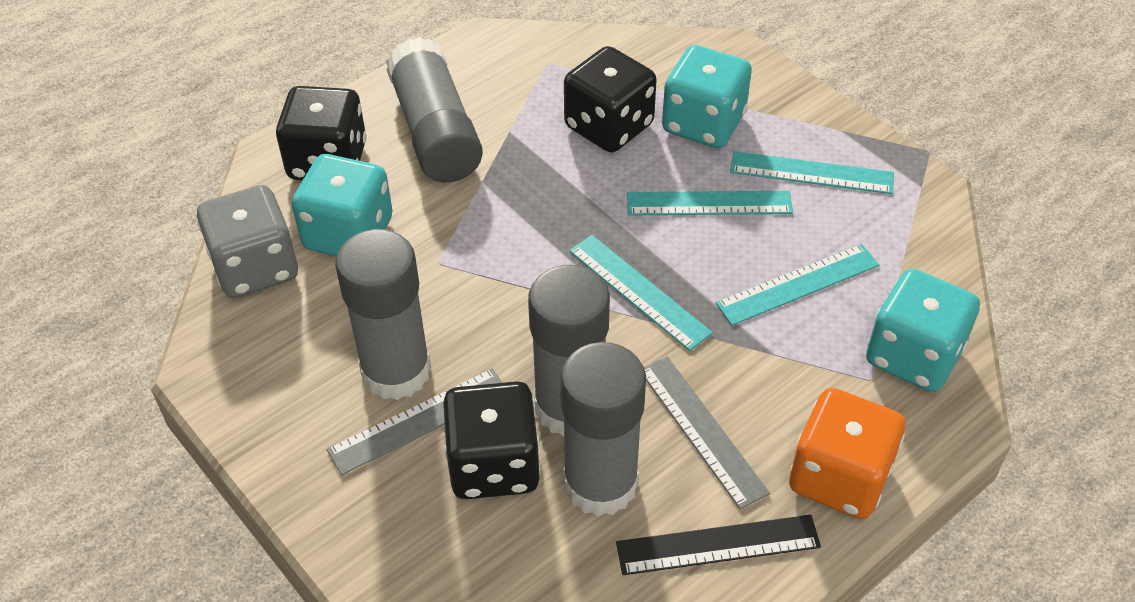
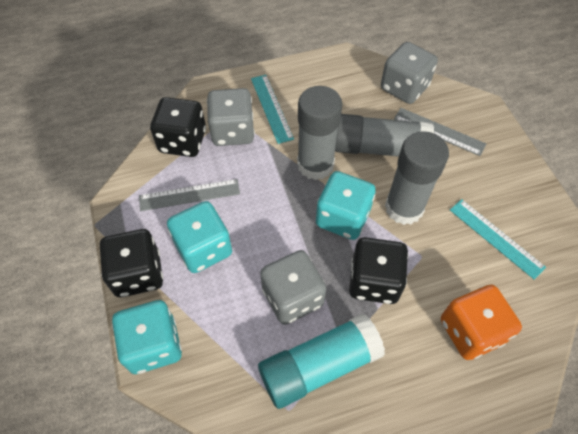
black ruler: [616,515,821,575] = 1 -> none = 0
grey dice: [197,185,298,298] = 1 -> [207,88,255,146] [260,250,327,325] [381,42,438,104] = 3
grey glue stick: [335,229,431,400] [386,37,483,183] [528,265,610,436] [560,342,646,517] = 4 -> [297,86,342,180] [335,114,434,157] [385,131,449,225] = 3
turquoise glue stick: none = 0 -> [258,314,385,409] = 1
turquoise ruler: [569,235,713,351] [627,191,793,215] [716,244,879,326] [730,151,894,194] = 4 -> [251,75,294,144] [450,199,546,280] = 2

